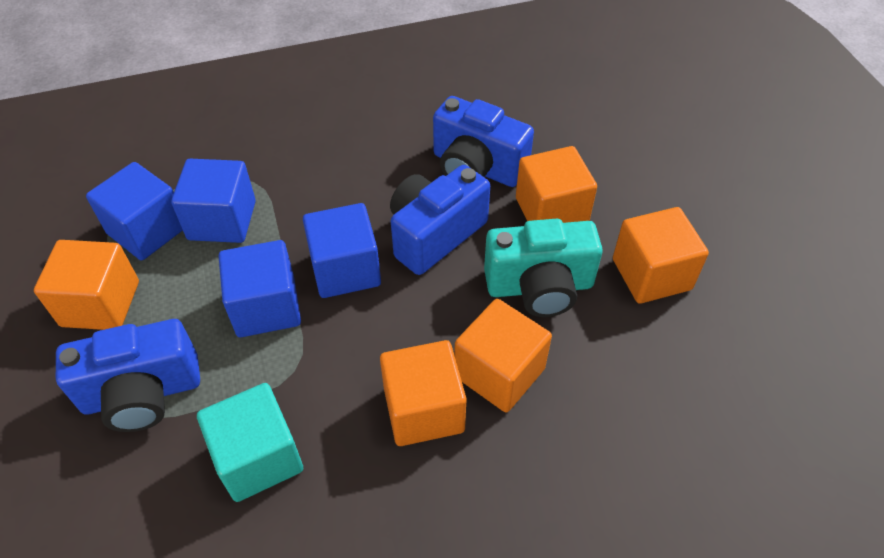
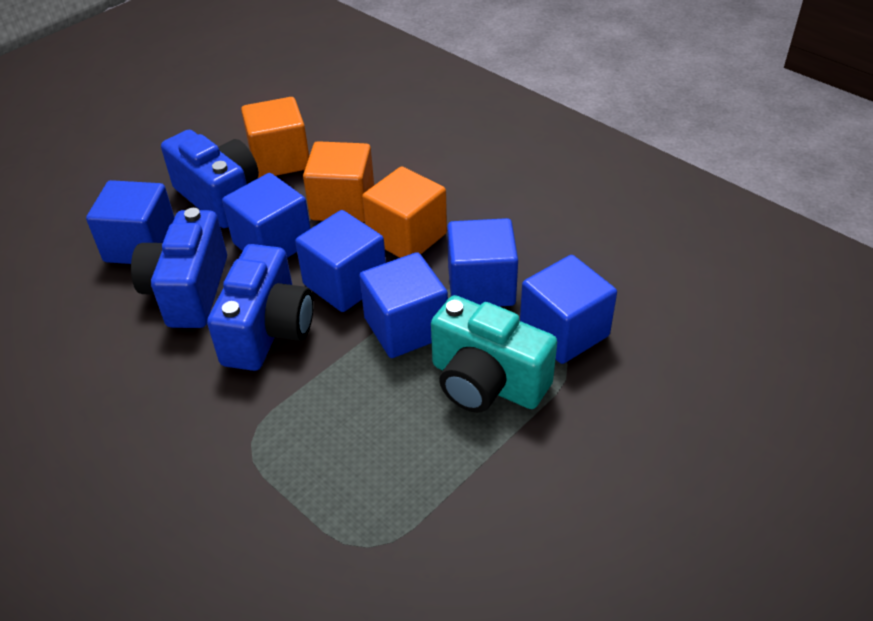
blue cube: [86,162,183,260] [171,159,256,243] [219,240,301,337] [303,203,381,298] = 4 -> [86,180,175,264] [222,173,311,258] [295,210,386,312] [359,252,448,358] [447,218,518,306] [520,255,617,364] = 6
orange cube: [34,240,139,330] [380,340,467,446] [454,299,552,412] [516,146,597,223] [613,207,709,304] = 5 -> [241,97,309,178] [303,141,374,223] [362,166,447,258] = 3
turquoise cube: [197,383,303,502] = 1 -> none = 0

